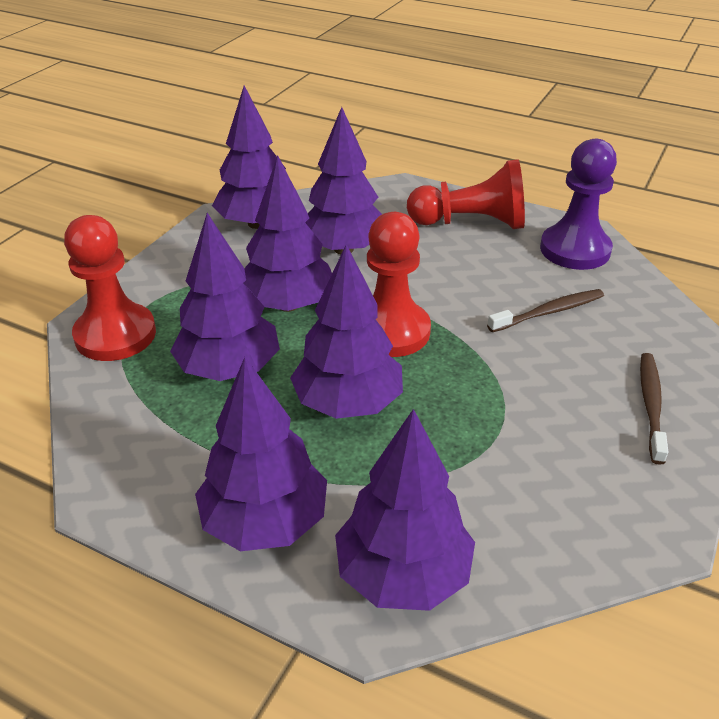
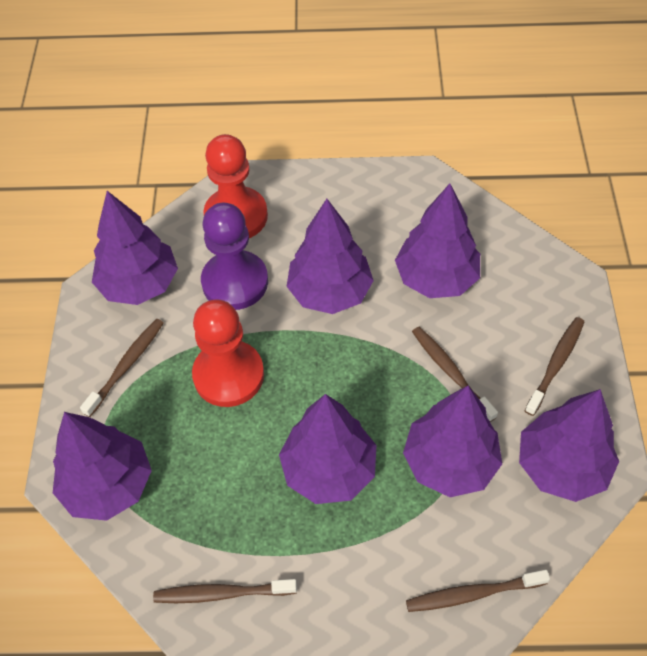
brown toothbrush: [487,289,604,332] [640,353,668,465] = 2 -> [80,319,164,417] [153,579,297,603] [406,570,550,612] [412,327,498,422] [525,317,584,416] = 5
red pawn: [64,215,156,361] [367,212,431,357] [407,159,525,229] = 3 -> [192,300,264,407] [203,134,268,238] = 2

